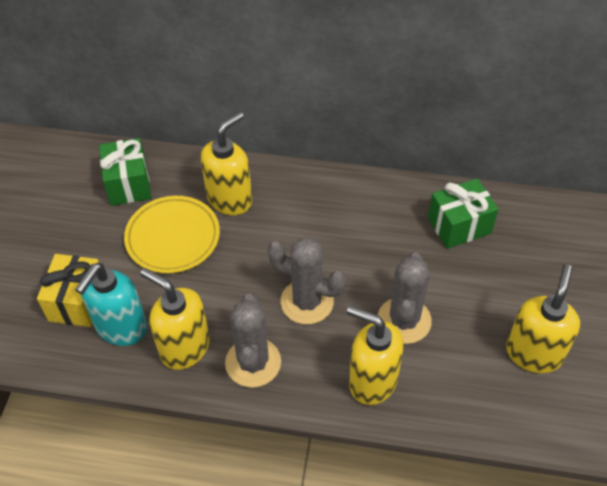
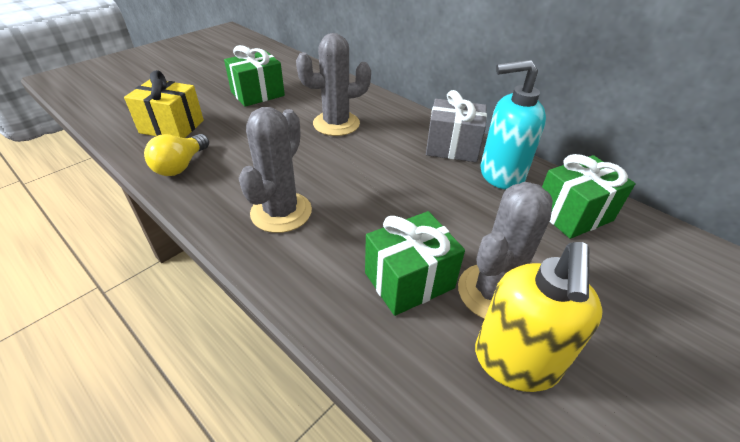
green gift: [99,138,151,206] [428,178,498,249] = 2 -> [224,45,285,107] [365,211,465,316] [542,154,636,239] = 3
grey gift: none = 0 -> [426,90,487,162] = 1
yellow light bulb: none = 0 -> [144,134,209,176] = 1
yellow plate: [124,196,220,273] = 1 -> none = 0
yellow soap dispenser: [140,268,210,370] [201,112,252,215] [347,305,404,405] [506,264,580,373] = 4 -> [475,242,603,392] = 1

